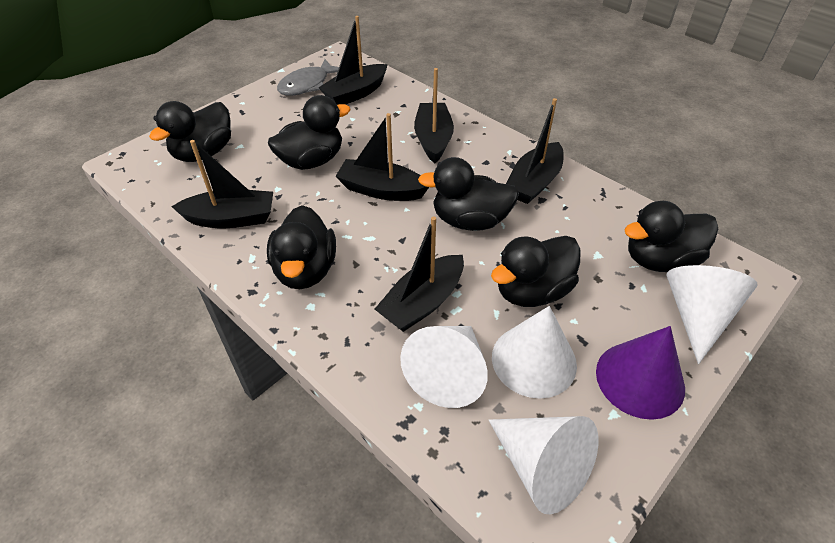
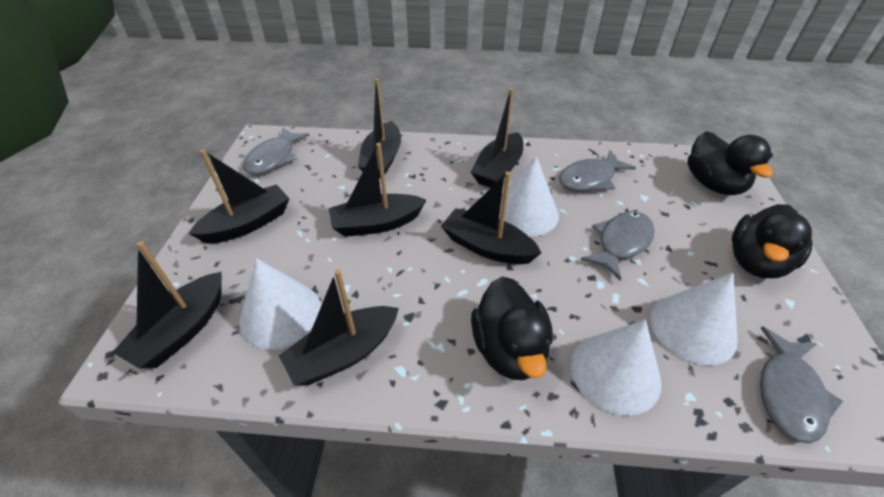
black boat: [171,140,273,228] [318,16,387,105] [335,113,429,201] [375,216,464,332] [414,68,454,163] [506,98,564,204] = 6 -> [112,242,222,368] [188,150,290,244] [279,269,399,386] [329,143,426,237] [358,79,401,178] [441,171,542,264] [471,88,523,188] = 7
black duck: [149,101,231,162] [267,205,336,289] [268,95,351,170] [418,157,519,231] [491,236,581,307] [624,201,718,272] = 6 -> [471,276,553,380] [687,131,773,195] [732,204,813,278] = 3
grey fish: [277,59,339,96] = 1 -> [243,127,310,175] [559,150,636,191] [581,211,655,281] [760,327,843,443] = 4
purple cone: [596,326,685,420] = 1 -> none = 0

